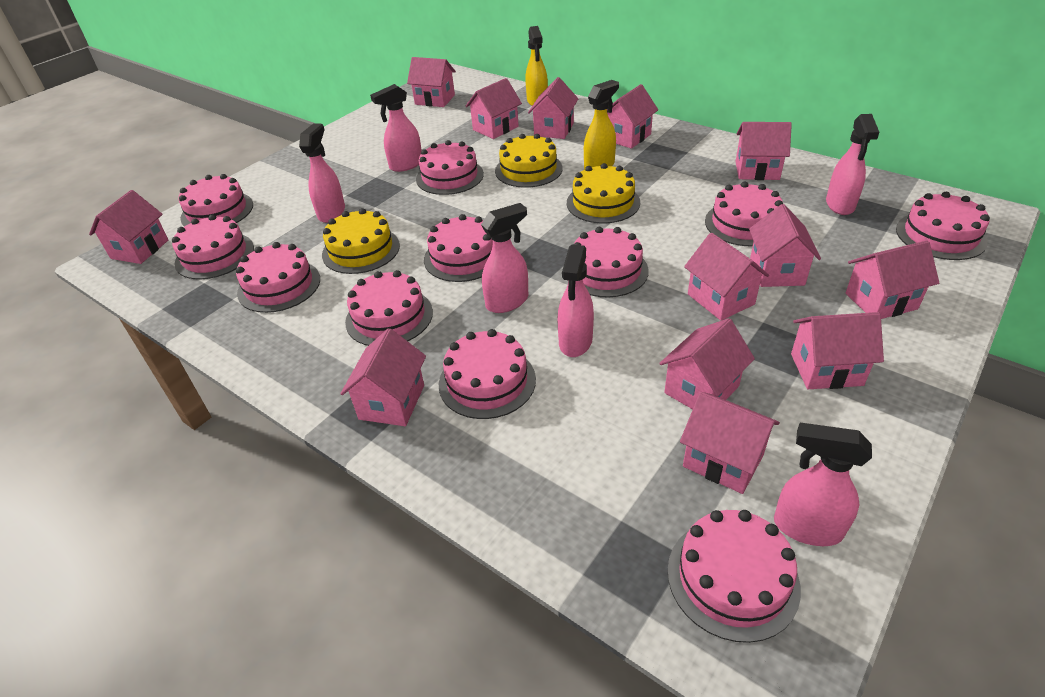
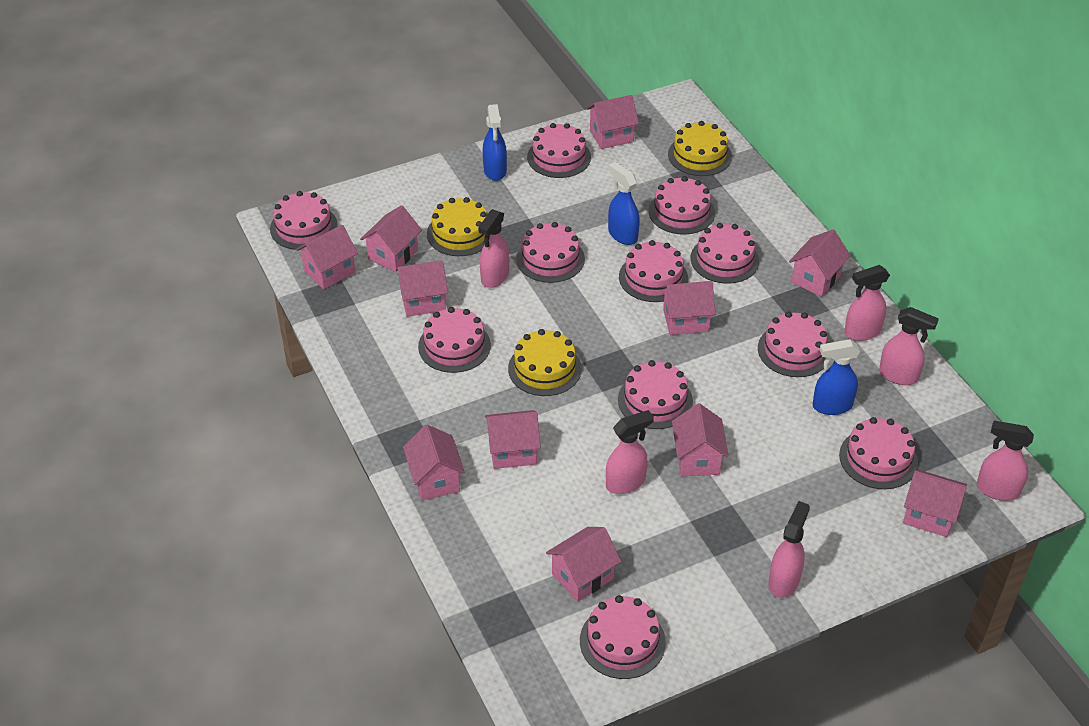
blue spray bottle: none = 0 -> [483,104,507,181] [608,162,640,245] [813,339,860,415] = 3
pink house: [89,190,169,264] [340,328,426,426] [407,57,456,107] [466,78,522,139] [528,77,578,139] [607,84,658,149] [659,318,755,409] [680,392,780,494] [684,233,769,321] [736,122,792,180] [749,204,821,287] [791,312,884,389] [846,240,939,319] = 13 -> [296,225,358,289] [360,205,422,272] [396,260,448,317] [403,425,465,501] [485,410,541,469] [546,527,621,602] [587,95,639,149] [661,281,715,335] [672,403,729,476] [789,229,851,297] [903,469,967,537] = 11
yellow spray bottle: [525,26,548,106] [584,80,619,170] = 2 -> none = 0

